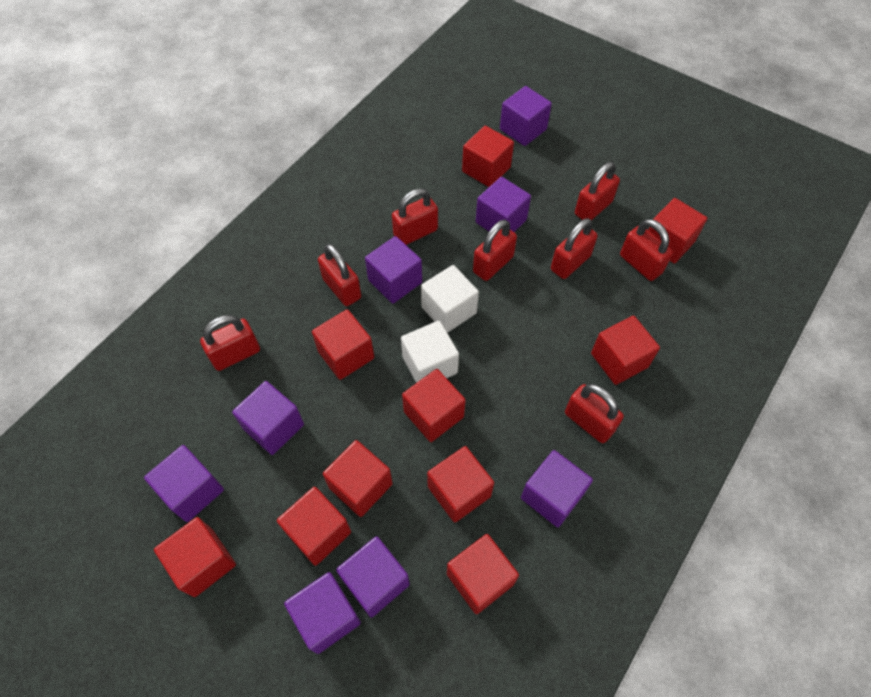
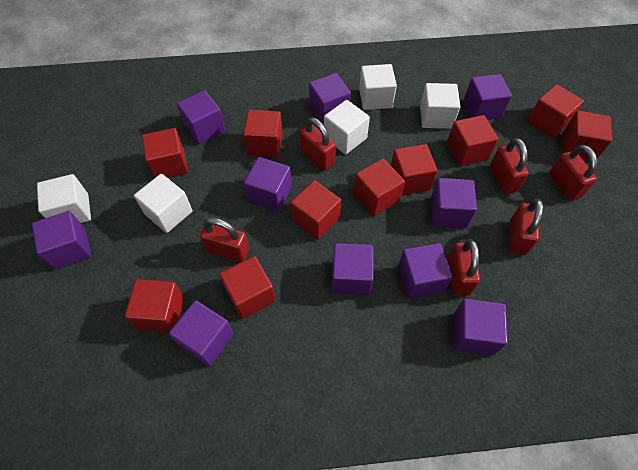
purple cube: [144,445,224,522] [232,381,304,455] [284,572,361,654] [336,536,410,618] [365,236,422,304] [476,177,531,232] [500,86,552,146] [521,450,593,527] = 8 -> [32,211,91,270] [169,300,234,366] [177,90,225,144] [244,157,292,212] [309,73,351,124] [332,243,374,295] [398,243,453,299] [431,178,477,228] [454,299,508,355] [464,74,512,120] = 10
red padlock: [200,315,260,371] [318,244,361,306] [392,188,438,245] [473,220,517,281] [551,218,598,279] [565,384,624,443] [575,162,620,220] [620,219,673,281] = 8 -> [200,218,249,262] [299,117,336,171] [447,239,480,296] [490,138,529,194] [509,199,543,255] [549,145,597,201] = 6
white cube: [401,321,459,383] [421,265,479,333] = 2 -> [37,174,91,223] [134,174,193,233] [324,100,370,154] [359,64,397,110] [420,83,460,129] = 5

